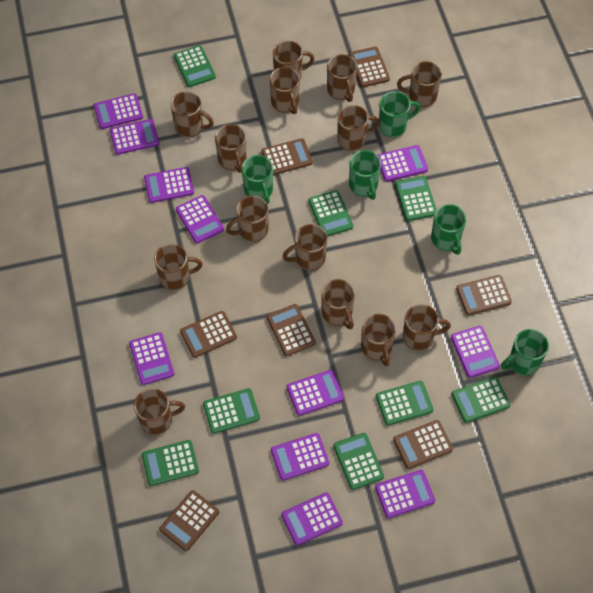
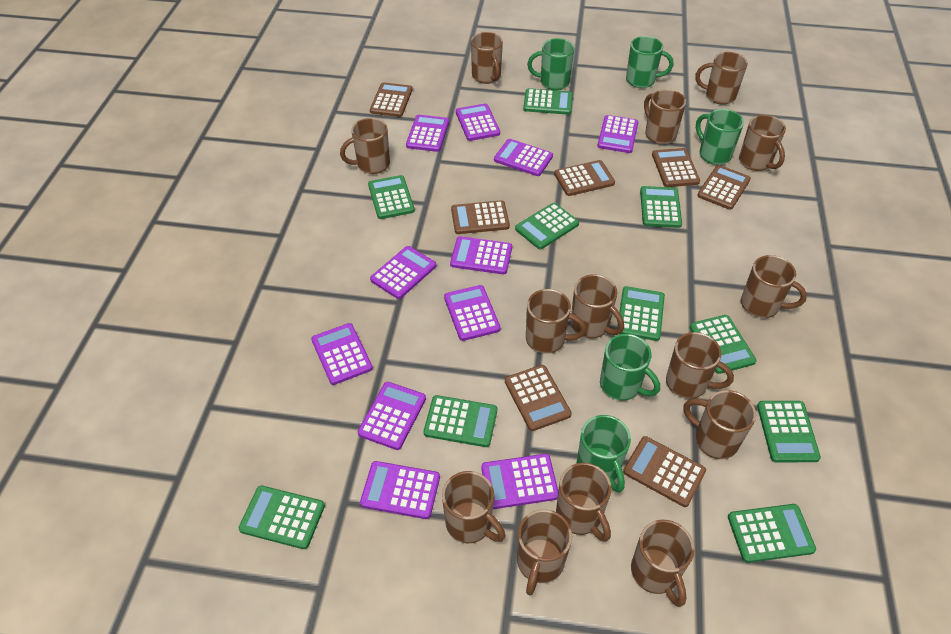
green calculator: [142,440,199,486] [174,45,216,87] [203,388,260,434] [309,190,353,237] [333,433,384,490] [376,381,433,425] [395,176,436,221] [452,377,510,423] = 8 -> [239,486,325,549] [368,175,415,219] [424,395,497,447] [515,203,579,249] [523,88,573,115] [617,286,665,341] [640,186,682,228] [690,315,757,374] [728,504,816,563] [757,401,821,462] = 10

